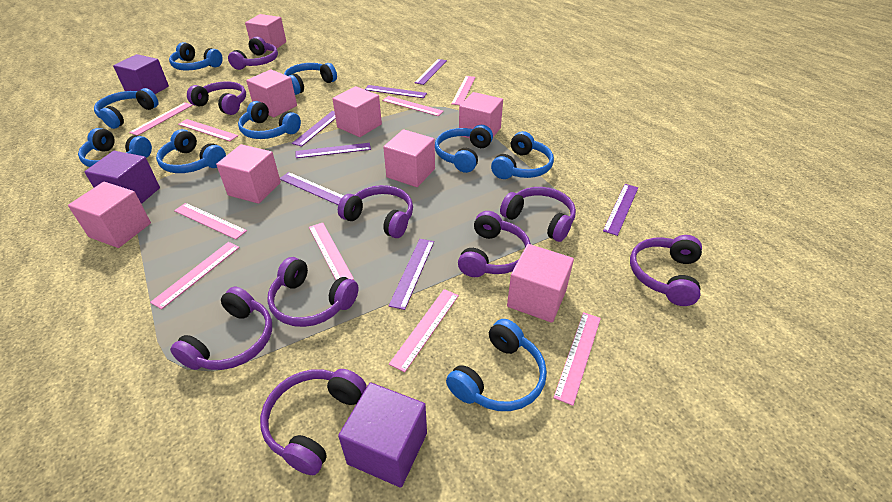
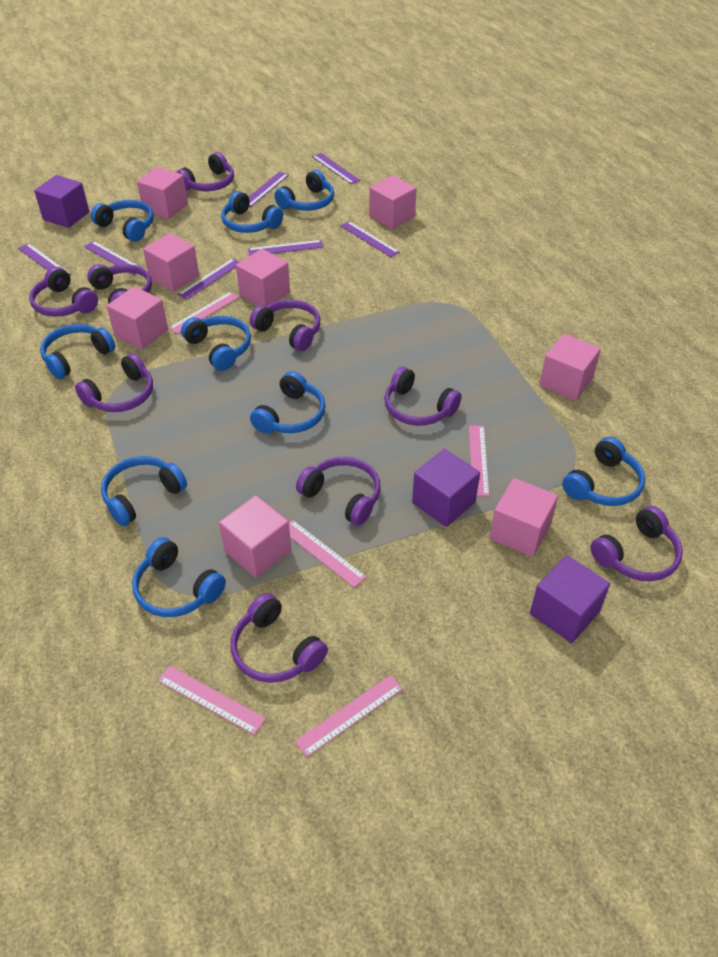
pink ruler: [129,102,193,136] [150,242,240,309] [174,203,247,240] [178,119,238,141] [309,223,354,280] [382,96,444,116] [389,289,459,372] [451,76,476,105] [553,312,601,406] = 9 -> [158,665,266,735] [169,291,239,334] [289,520,366,588] [295,675,403,757] [469,425,489,496] = 5

